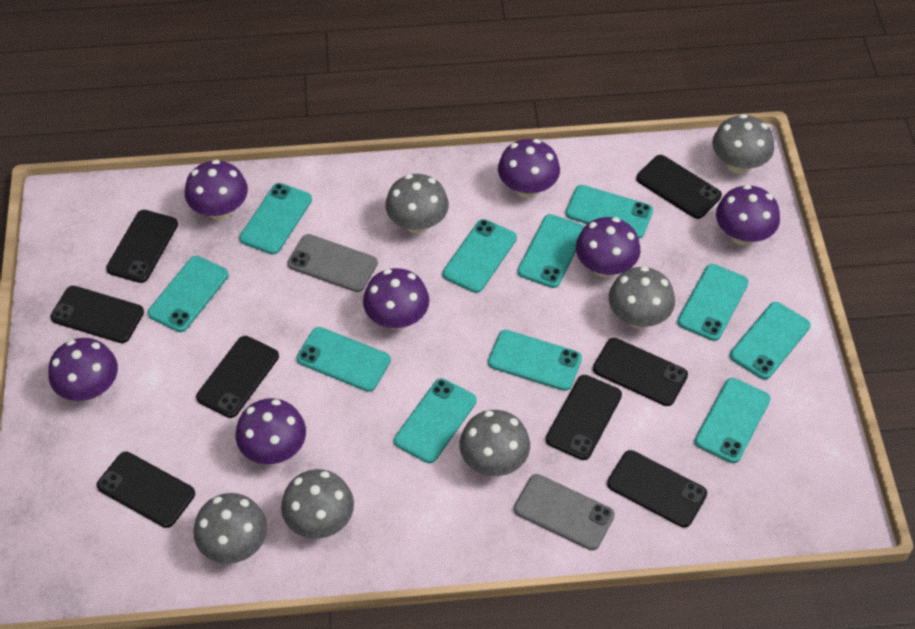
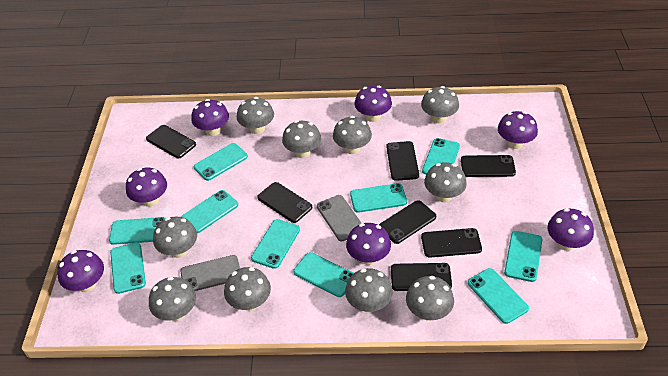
black phone: [50,286,144,343] [97,452,195,528] [106,210,178,283] [196,336,279,418] [546,375,622,460] [593,338,688,406] [607,450,707,528] [636,155,722,219] = 8 -> [146,125,196,159] [257,182,312,223] [379,200,436,244] [386,141,419,181] [391,263,452,291] [421,228,482,258] [461,155,516,177] = 7
grey mushroom: [194,493,267,564] [281,469,354,539] [385,174,449,234] [459,410,530,476] [609,266,675,328] [712,114,774,174] = 6 -> [149,277,196,321] [153,216,197,258] [224,267,271,311] [237,97,274,134] [282,120,321,158] [333,116,372,154] [345,268,393,313] [406,276,454,321] [421,86,459,124] [424,162,467,202] = 10
turquoise phone: [148,256,229,332] [239,183,312,255] [297,327,391,392] [394,378,476,463] [442,219,517,293] [488,330,582,391] [517,214,584,288] [565,185,653,239] [677,264,749,341] [695,378,771,463] [730,302,811,379] = 11 -> [109,217,165,245] [110,242,146,294] [181,190,238,233] [194,143,248,181] [251,219,300,269] [293,252,354,297] [350,183,407,213] [422,138,460,175] [468,268,529,324] [504,231,542,282] = 10

